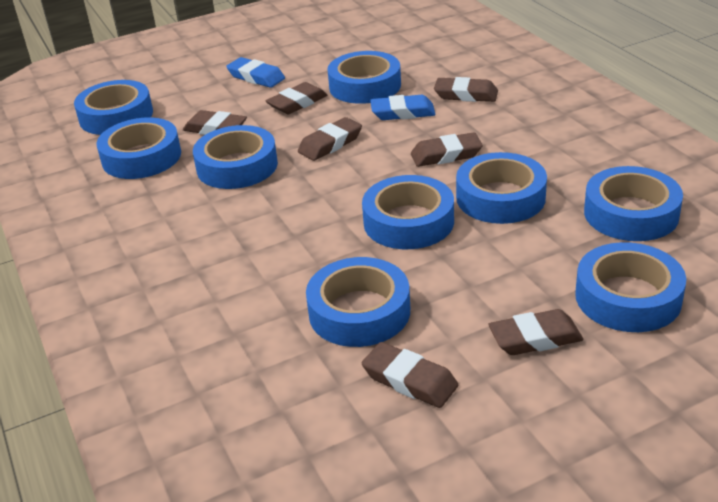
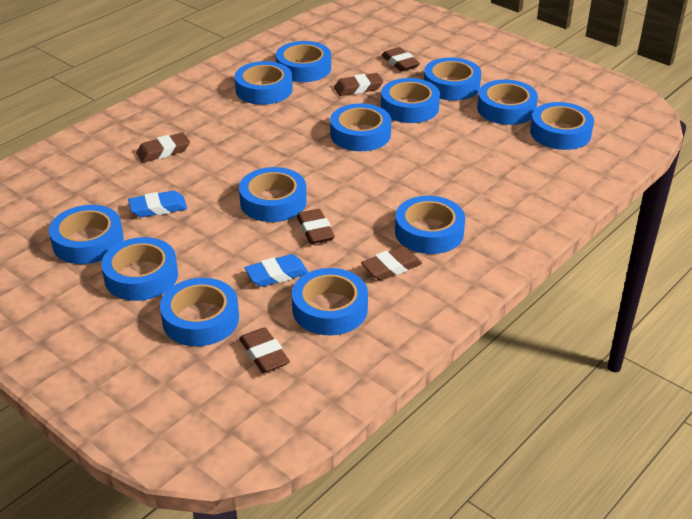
blue tape: [74,80,153,135] [96,117,181,179] [193,125,278,189] [306,257,410,347] [327,51,401,104] [362,175,454,249] [456,152,547,224] [575,242,686,332] [584,166,683,241] = 9 -> [49,205,124,264] [101,237,178,301] [160,278,239,346] [235,61,293,105] [239,167,307,222] [276,41,331,82] [292,268,368,335] [330,103,391,151] [381,78,440,123] [395,196,465,254] [424,57,481,100] [477,80,538,125] [530,102,594,150] = 13
brown eraser: [183,110,247,135] [266,82,327,114] [298,117,362,161] [362,342,458,408] [411,132,483,167] [434,77,498,102] [488,309,584,355] = 7 -> [136,132,190,163] [239,327,290,373] [297,209,335,244] [334,73,384,96] [361,246,422,280] [382,47,420,72] = 6

